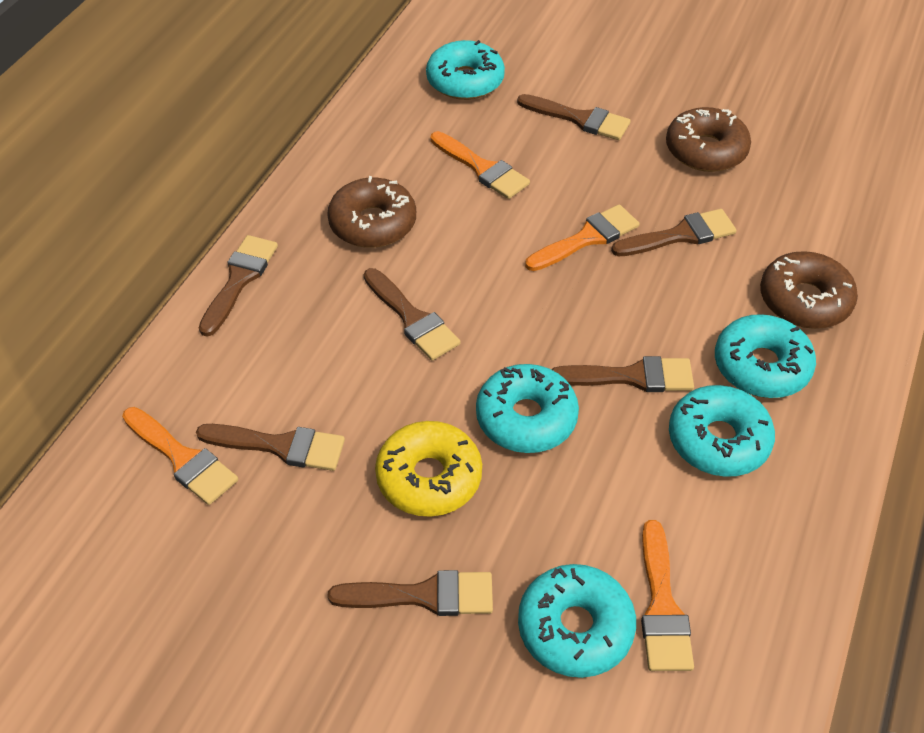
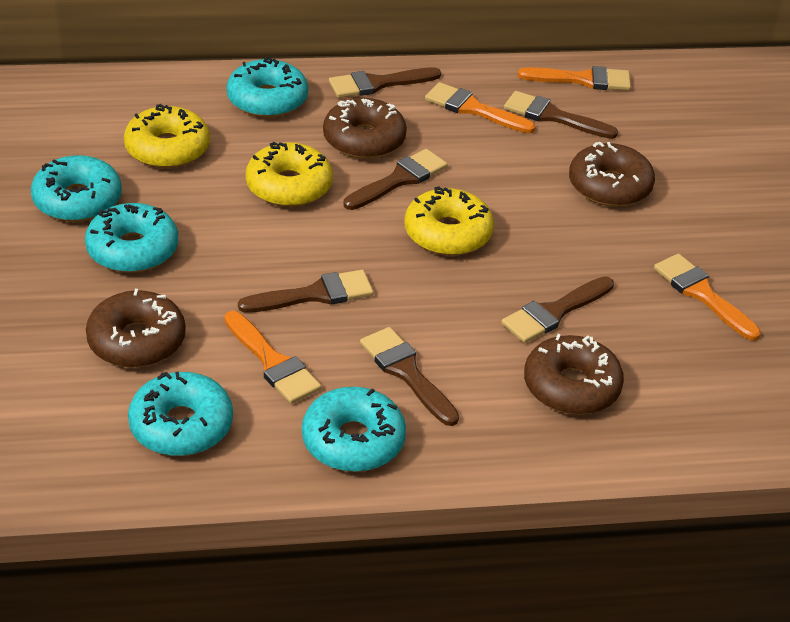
brown brush: [196,424,345,471] [199,235,278,337] [328,570,493,616] [364,268,460,361] [517,94,631,140] [551,356,694,392] [611,209,737,256] = 7 -> [238,270,374,313] [329,67,441,98] [344,149,448,210] [360,327,459,426] [501,276,614,343] [504,91,618,139] = 6
brown donut: [327,176,416,248] [666,107,751,172] [760,251,858,329] = 3 -> [86,289,186,368] [323,98,407,159] [524,334,624,415] [569,142,655,207] = 4
yellow donut: [375,421,482,517] = 1 -> [124,104,210,168] [246,142,333,207] [404,186,494,256] = 3

